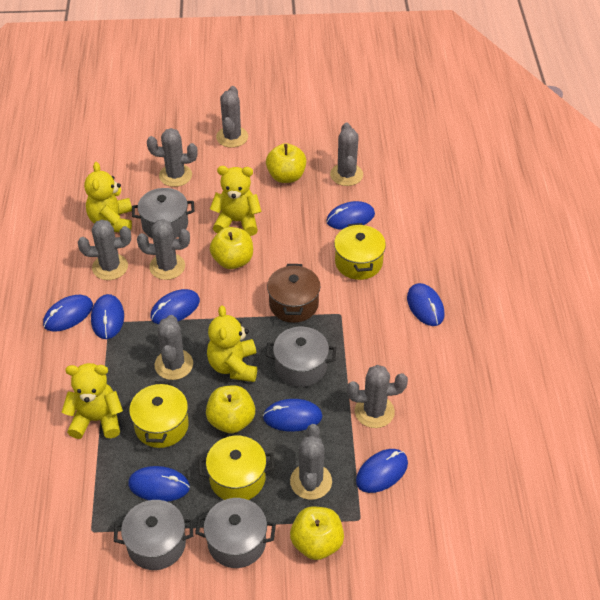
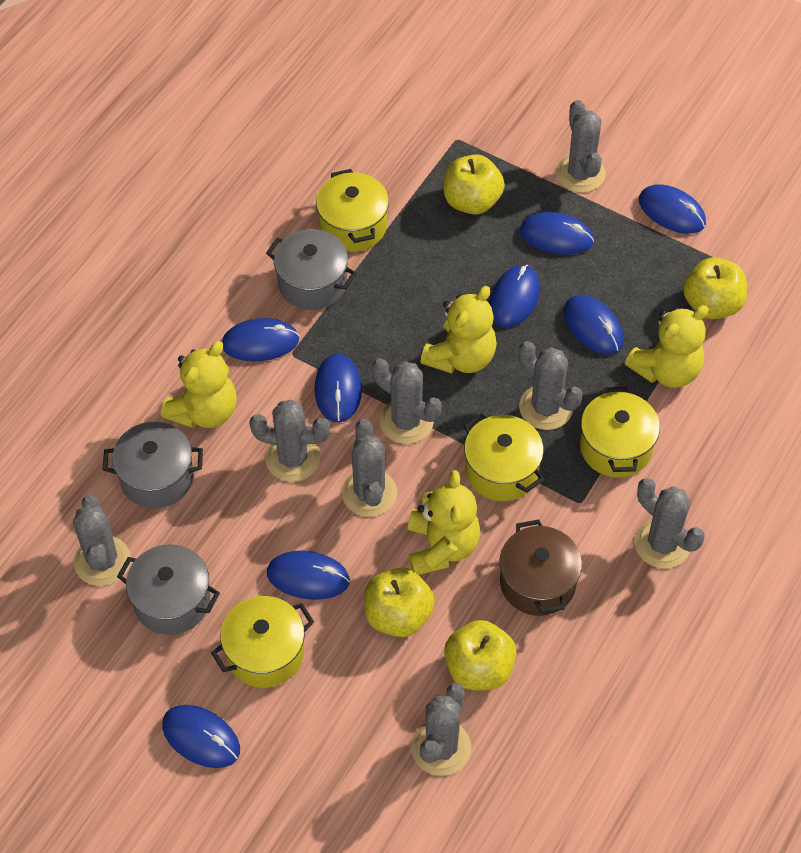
grey pot: [114,500,193,570] [132,188,195,239] [195,498,276,568] [266,327,336,387] = 4 -> [103,422,203,508] [117,544,220,635] [266,229,357,310] = 3
yellow pot: [129,381,189,448] [198,436,275,500] [334,223,386,280] = 3 -> [211,596,314,688] [316,169,389,252] [463,414,544,501] [580,387,660,478] = 4

